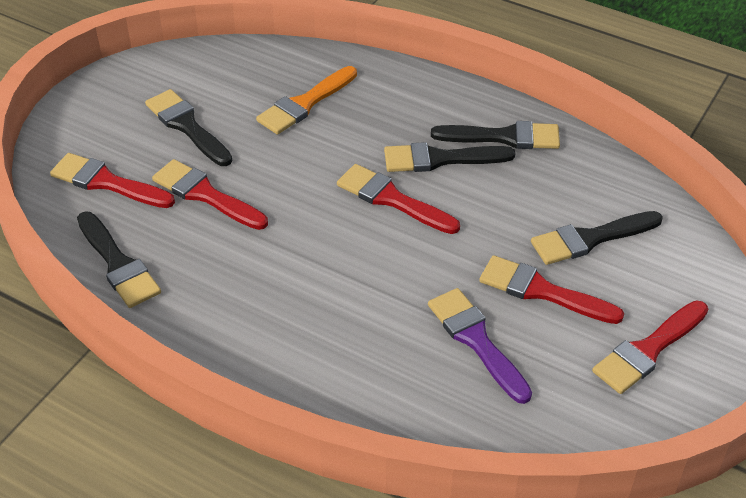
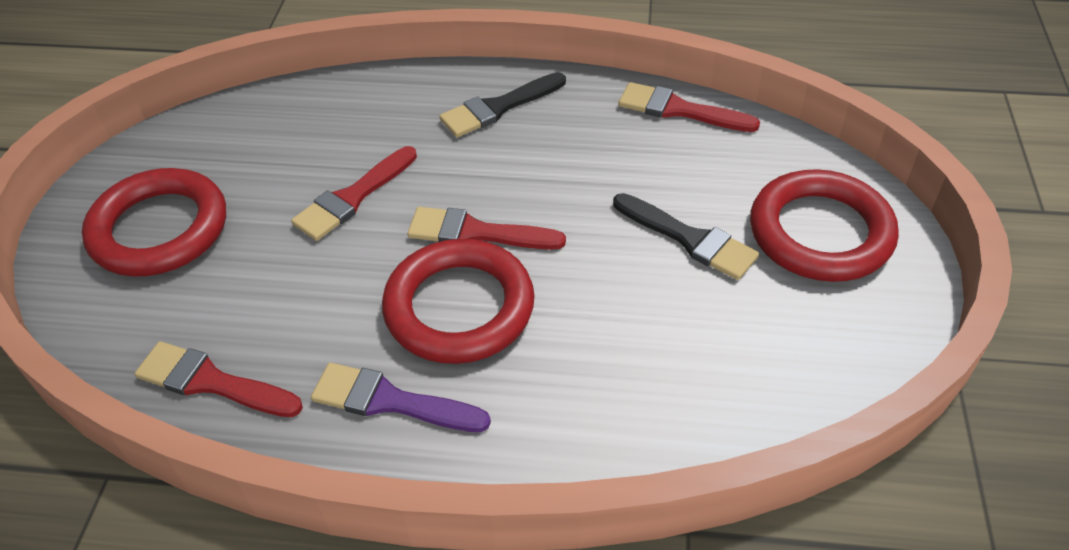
black brush: [77,211,161,308] [145,89,232,166] [384,142,516,172] [431,121,560,149] [531,211,663,265] = 5 -> [439,72,566,137] [613,193,759,280] = 2
orange brush: [256,66,357,135] = 1 -> none = 0
red brush: [50,153,175,208] [152,159,268,230] [337,164,460,234] [479,255,624,324] [592,300,708,394] = 5 -> [134,341,303,417] [291,146,417,241] [407,207,566,250] [618,82,760,132] = 4
red ring: none = 0 -> [82,168,226,277] [382,239,535,364] [750,169,899,282] = 3

